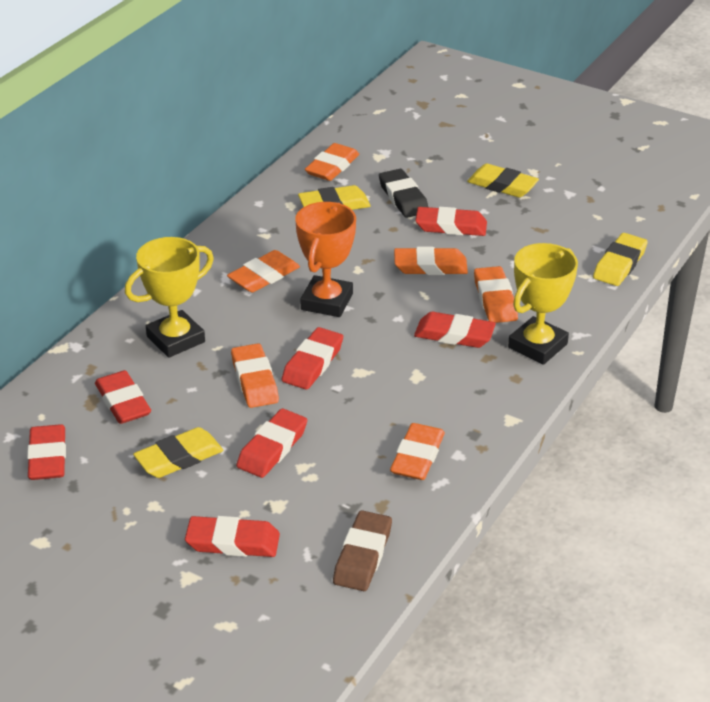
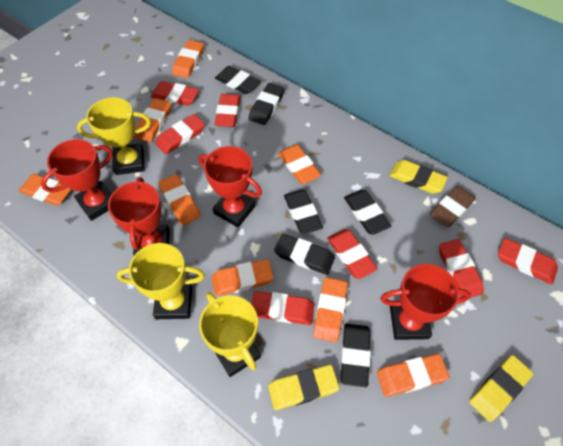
black eraser: [379,169,428,218] = 1 -> [215,66,261,94] [248,83,284,125] [274,234,335,275] [284,190,323,234] [341,324,371,388] [344,190,391,235] = 6
orange eraser: [227,250,300,293] [231,343,279,408] [305,143,359,181] [390,423,445,480] [394,247,468,275] [474,266,518,323] = 6 -> [19,174,71,206] [134,98,171,142] [158,174,201,226] [172,40,204,78] [212,259,274,296] [278,145,321,184] [313,277,348,343] [377,354,450,397] = 8
orange trophy: [295,202,356,317] = 1 -> none = 0
red trophy: none = 0 -> [41,139,113,221] [108,177,170,255] [199,146,262,227] [380,264,471,340] = 4
yellow eraser: [133,427,223,478] [298,185,371,210] [467,164,539,198] [593,233,648,286] = 4 -> [268,365,339,410] [389,160,448,194] [469,355,533,422] = 3
yellow trophy: [125,237,214,358] [508,243,578,365] = 2 -> [77,97,151,175] [117,243,205,319] [199,292,261,377] = 3

